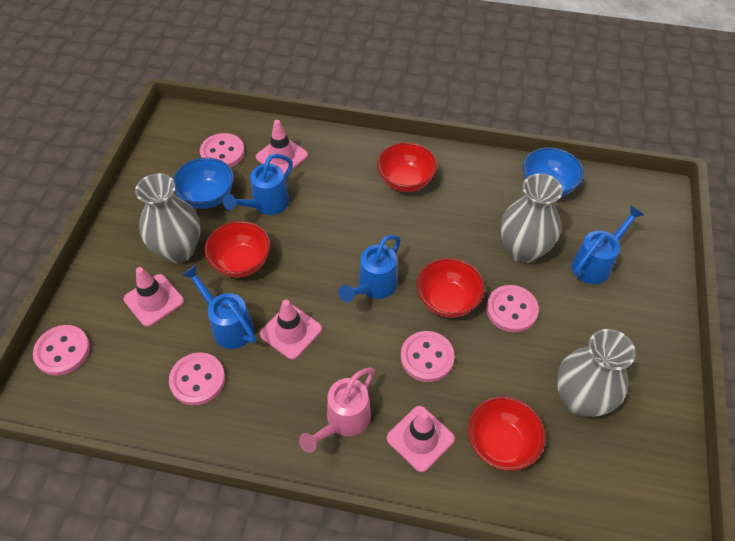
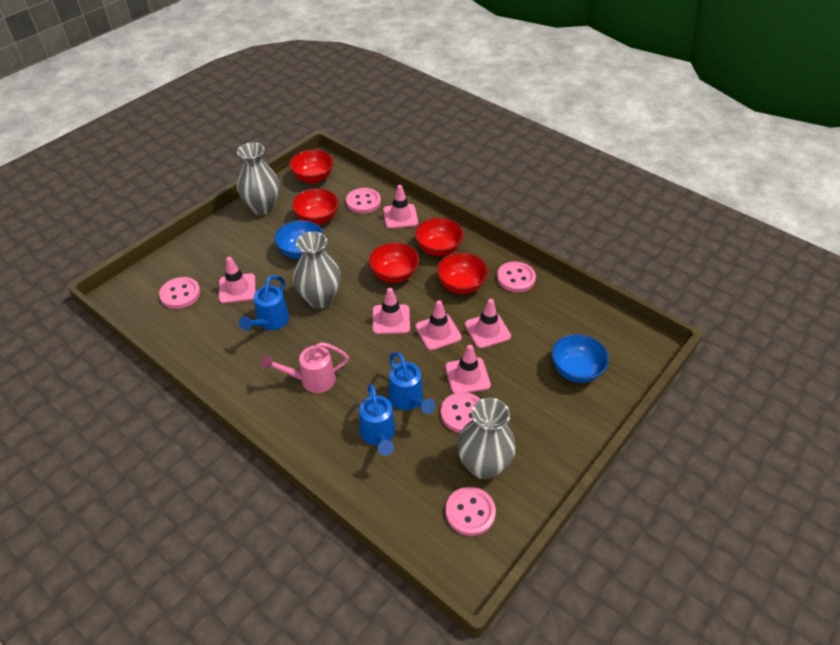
blue watering can: [182,265,256,349] [223,154,293,215] [338,235,401,302] [572,206,644,284] = 4 -> [239,275,289,330] [359,384,396,456] [389,352,436,414] = 3
pink traffic cone: [124,267,184,327] [256,120,308,174] [260,300,322,360] [387,406,455,472] = 4 -> [219,257,256,303] [373,288,410,334] [383,185,418,229] [415,300,462,351] [445,345,491,393] [465,299,511,349] = 6
red bowl: [205,221,270,278] [377,142,437,192] [417,258,485,318] [468,396,546,471] = 4 -> [289,150,334,184] [292,188,339,225] [369,242,419,283] [415,218,464,256] [437,253,488,294] = 5

